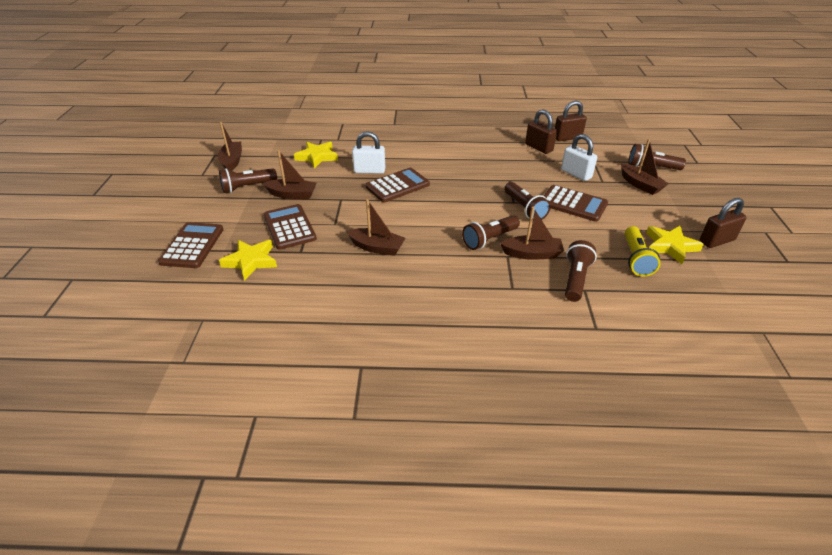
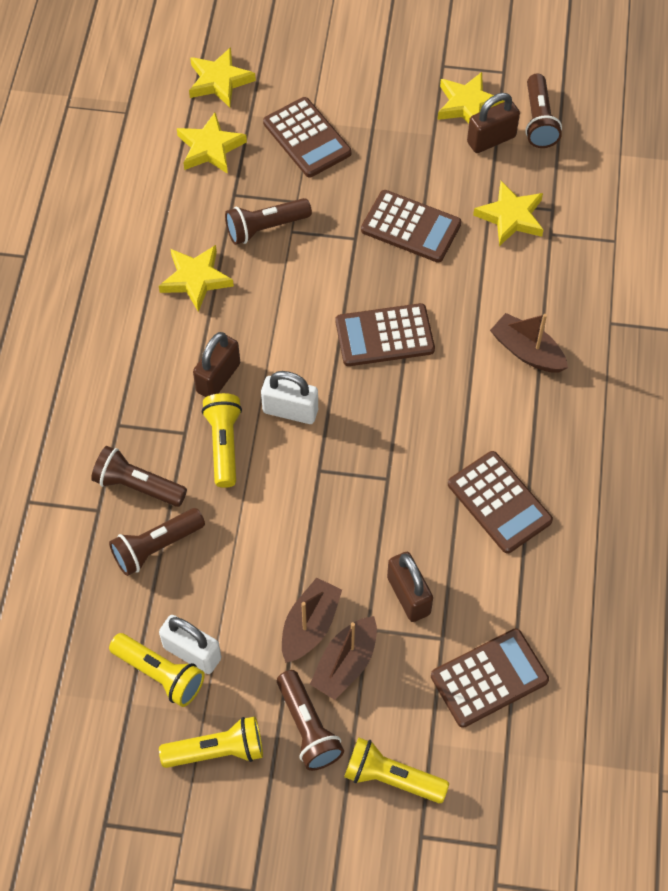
brown boat: [218,122,242,171] [263,150,317,199] [346,199,406,256] [500,207,564,260] [621,139,669,195] = 5 -> [282,578,342,663] [310,616,377,700] [490,313,568,373] = 3
brown calculator: [158,222,224,268] [264,204,317,250] [365,168,430,202] [544,185,608,222] = 4 -> [263,97,351,177] [336,303,435,366] [361,190,461,263] [431,628,549,728] [448,451,553,554] = 5
yellow flashlight: [624,226,661,277] = 1 -> [109,633,205,707] [159,716,263,768] [202,393,242,488] [344,737,449,803] = 4
yellow star: [219,240,277,281] [294,142,338,168] [646,226,704,264] = 3 -> [159,245,234,312] [177,112,247,174] [189,47,256,107] [438,72,505,124] [473,181,544,246] = 5

